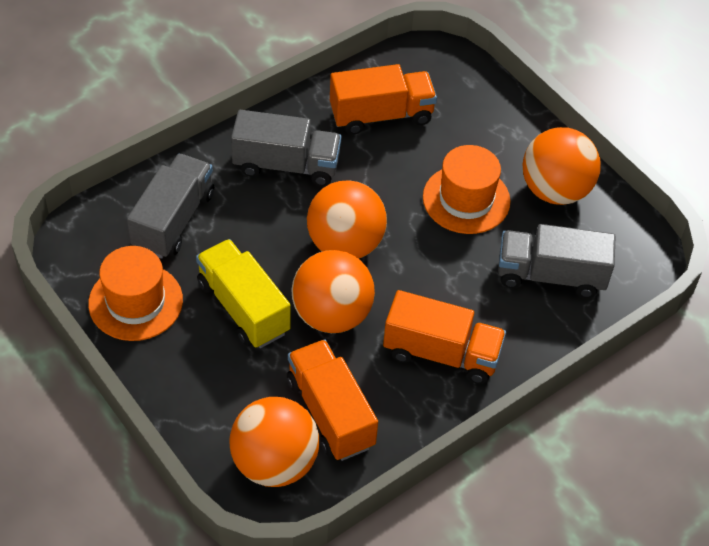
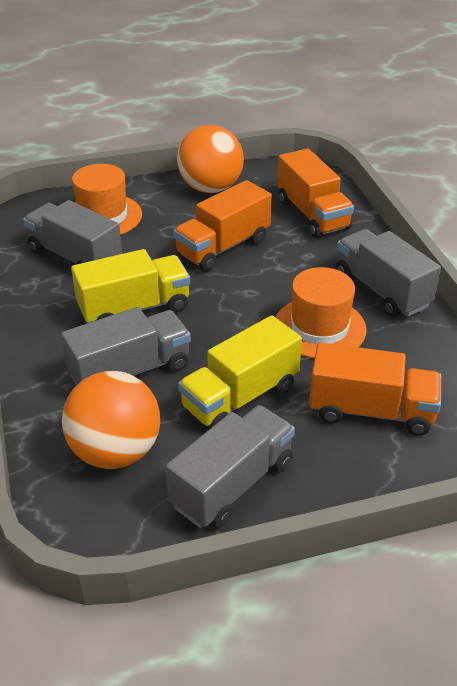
grey truck: [127,154,214,259] [231,110,342,186] [498,224,615,298] = 3 -> [23,200,122,264] [61,307,191,385] [165,405,295,528] [336,229,441,317] = 4
orange ball: [229,397,319,487] [291,250,375,333] [307,180,387,259] [523,127,601,205] = 4 -> [62,371,160,469] [177,125,244,193] = 2
yellow truck: [196,239,291,348] = 1 -> [71,249,190,324] [178,315,302,428] = 2

